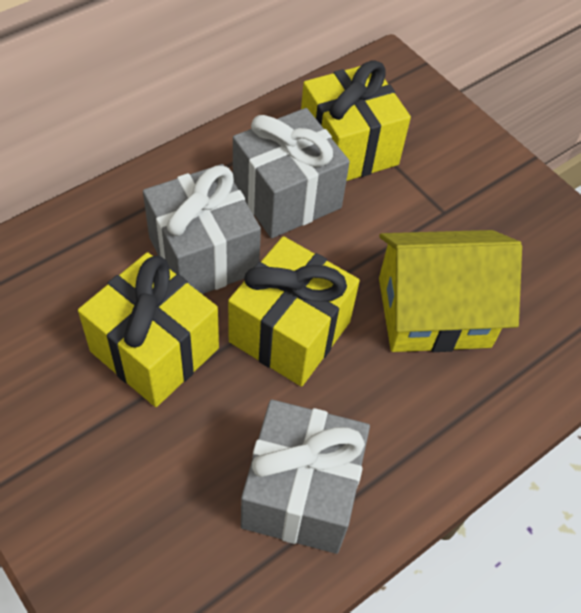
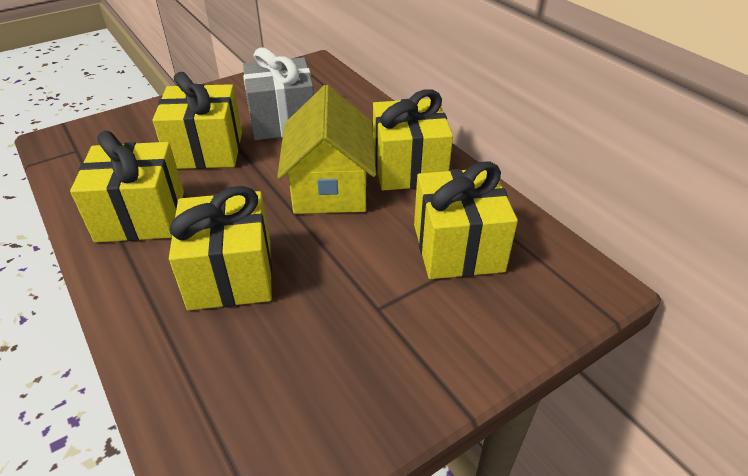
grey gift: [143,164,261,294] [233,108,350,238] [241,399,370,554] = 3 -> [243,47,314,140] = 1
yellow gift: [78,252,219,407] [228,236,360,386] [301,60,411,181] = 3 -> [70,131,184,243] [153,72,242,169] [169,186,272,310] [373,89,453,190] [414,161,518,279] = 5

